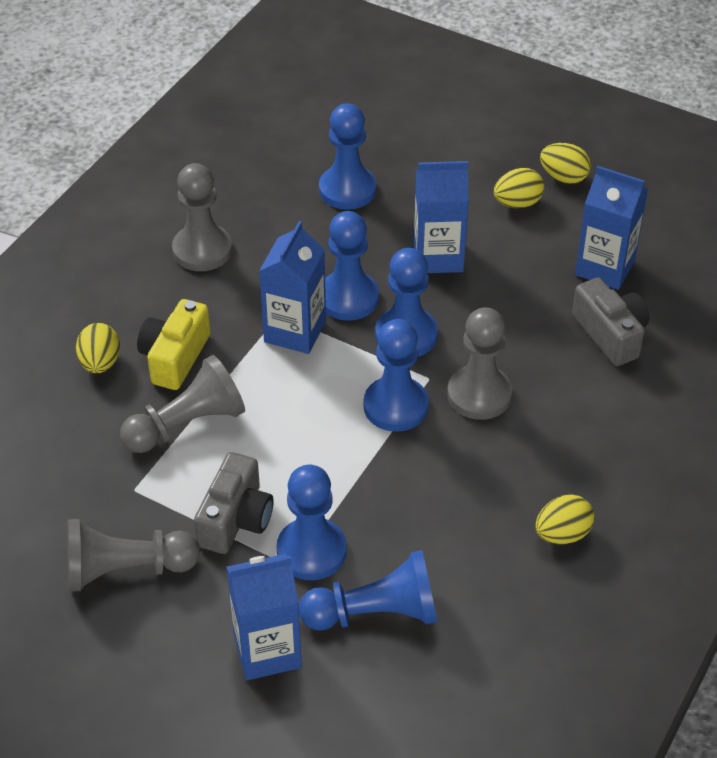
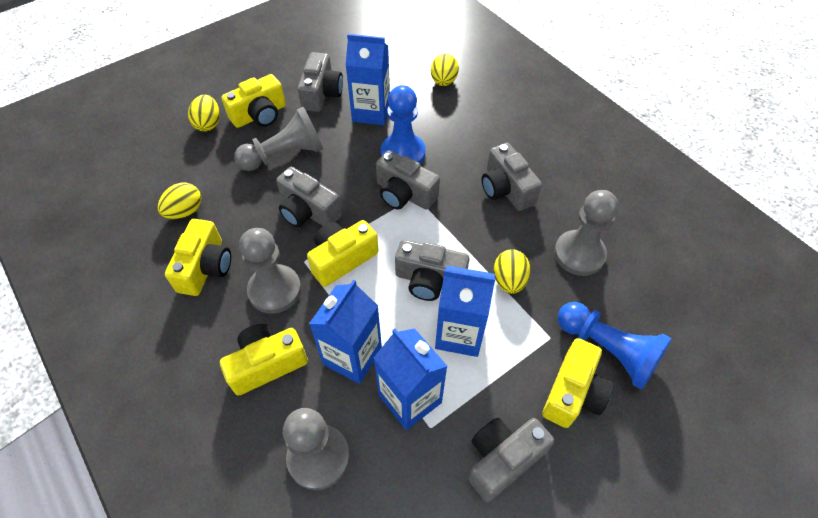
blue pawn: [277,465,347,580] [299,550,437,631] [319,103,376,210] [325,211,379,321] [364,319,429,432] [375,248,438,357] = 6 -> [381,85,425,164] [558,302,672,390] = 2
grey camera: [194,452,273,554] [572,277,649,366] = 2 -> [276,167,342,227] [298,52,343,112] [376,150,440,210] [395,239,469,301] [468,418,554,502] [482,143,542,211] = 6
yellow camera: [137,299,211,390] = 1 -> [165,219,231,296] [220,324,308,396] [221,74,286,128] [307,220,379,287] [542,338,614,428] = 5

